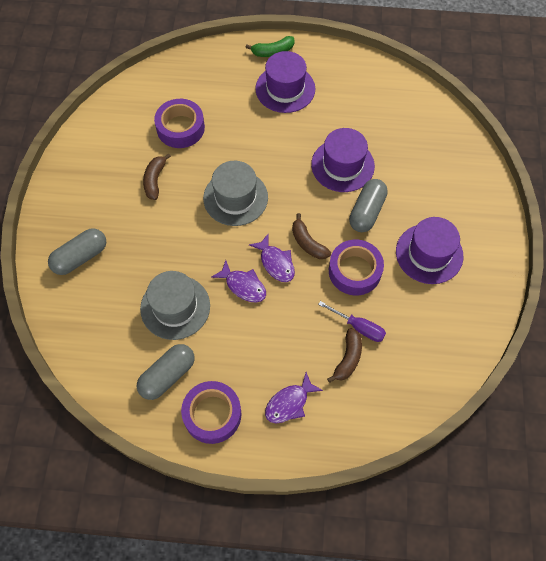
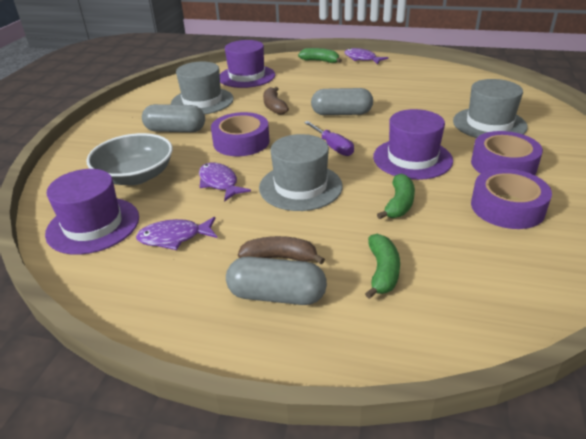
brown banana: [143,153,171,200] [292,213,331,259] [327,328,362,383] = 3 -> [238,236,325,264] [263,87,289,115] = 2
green banana: [245,36,295,57] = 1 -> [298,48,342,63] [365,234,400,299] [377,174,415,219] = 3
grey bowl: none = 0 -> [87,133,173,185] = 1
grey hat: [140,271,210,340] [203,161,268,226] = 2 -> [171,61,234,114] [259,134,343,211] [453,79,528,138] = 3

